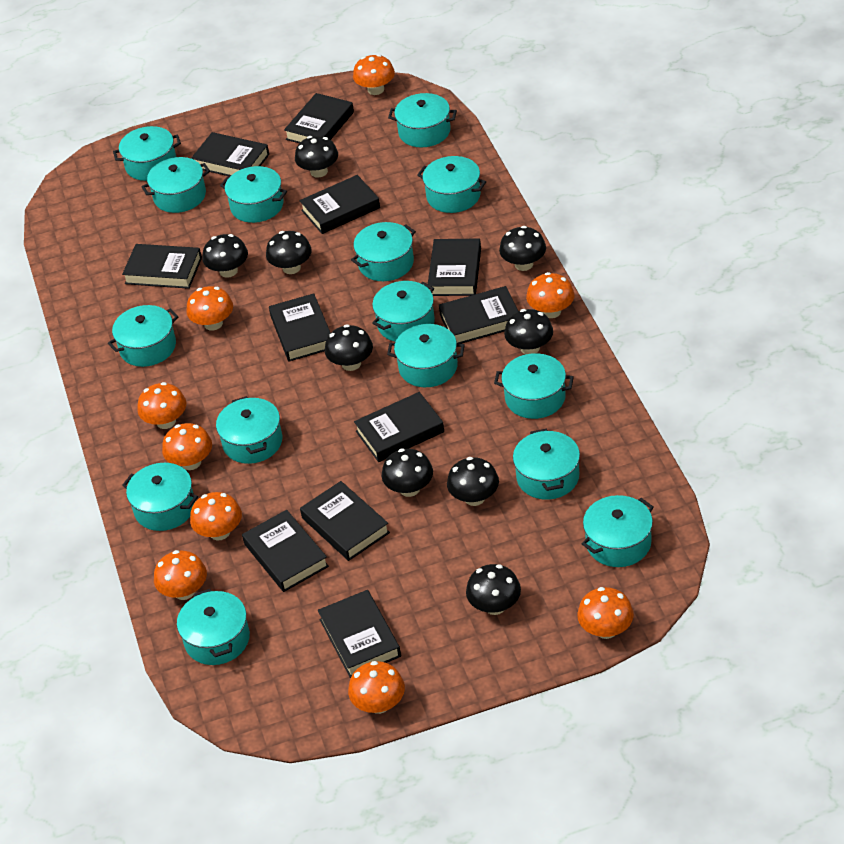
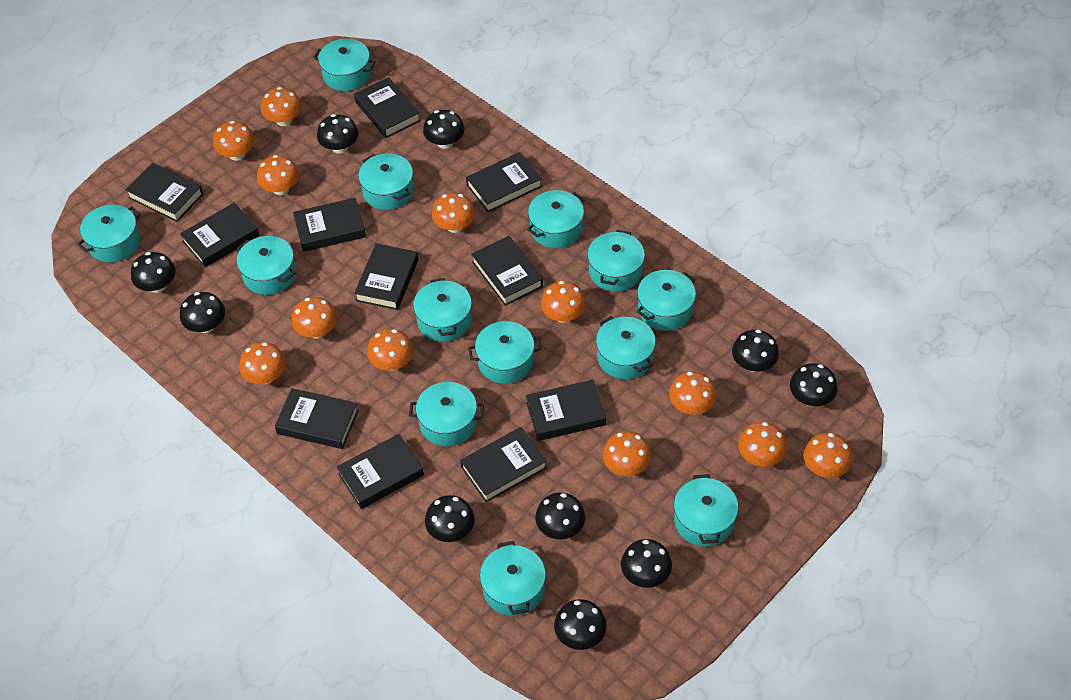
black mushroom: [202,234,248,278] [266,231,312,274] [295,136,338,178] [325,324,373,371] [382,449,433,497] [447,457,499,506] [466,564,521,615] [499,226,546,271] [504,309,553,354] = 9 -> [131,252,175,293] [180,292,225,333] [317,114,358,154] [423,110,465,149] [425,495,475,542] [535,492,585,539] [554,599,607,650] [621,539,672,588] [732,329,779,372] [790,363,838,406] = 10
orange mushroom: [137,382,186,429] [154,550,207,600] [162,423,212,470] [186,286,233,331] [190,492,242,541] [348,661,405,714] [353,54,395,95] [526,272,574,318] [577,587,634,639] = 9 -> [213,121,255,161] [239,342,286,384] [257,155,299,195] [261,87,302,126] [292,297,337,338] [367,329,413,371] [432,193,475,233] [541,281,586,323] [603,431,651,476] [669,371,717,415] [738,422,787,467] [803,433,853,478] = 12
turquoise pot: [108,305,178,367] [113,126,181,181] [122,463,198,531] [141,157,210,213] [177,589,250,665] [216,396,282,464] [220,166,287,223] [351,222,416,281] [372,281,435,342] [387,324,465,387] [388,93,457,147] [417,156,486,213] [494,353,574,419] [513,429,580,500] [582,495,654,567] = 15 -> [77,205,141,263] [237,236,296,295] [313,39,376,91] [358,153,414,210] [409,382,484,446] [413,278,472,342] [468,321,542,384] [480,541,546,616] [527,190,585,248] [587,230,645,292] [596,316,656,379] [637,270,696,331] [674,474,738,547] = 13

